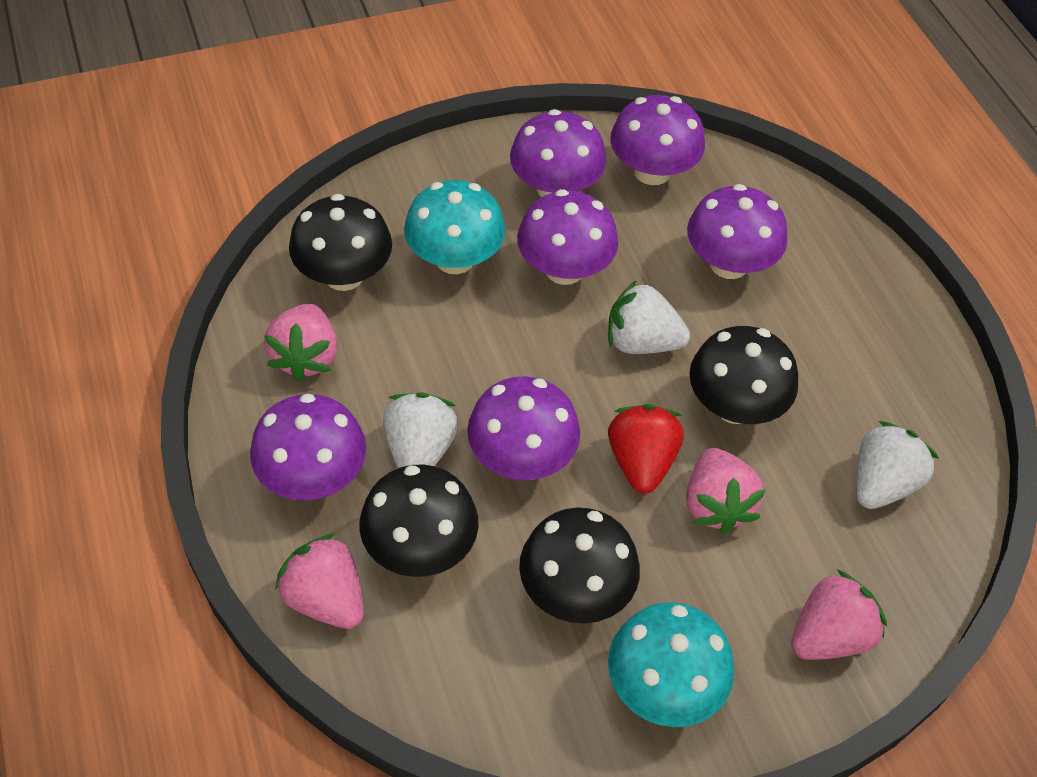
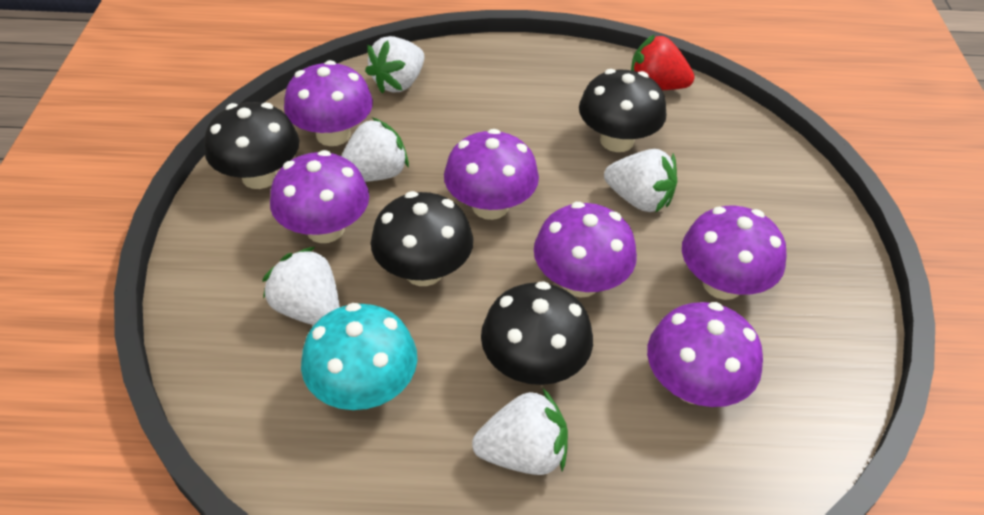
pink strawberry: [264,303,338,382] [275,534,364,629] [686,448,766,534] [791,570,887,660] = 4 -> none = 0
turquoise mushroom: [404,180,506,274] [608,602,734,727] = 2 -> [301,303,417,410] = 1
white strawberry: [383,393,459,468] [608,280,690,354] [856,421,939,509] = 3 -> [262,247,340,325] [341,117,409,182] [365,36,425,93] [472,389,568,475] [604,149,677,213] = 5

